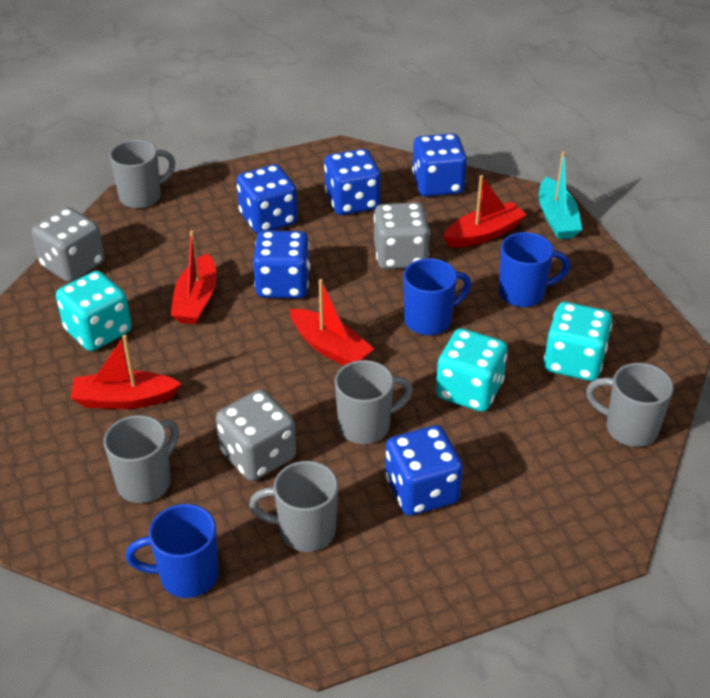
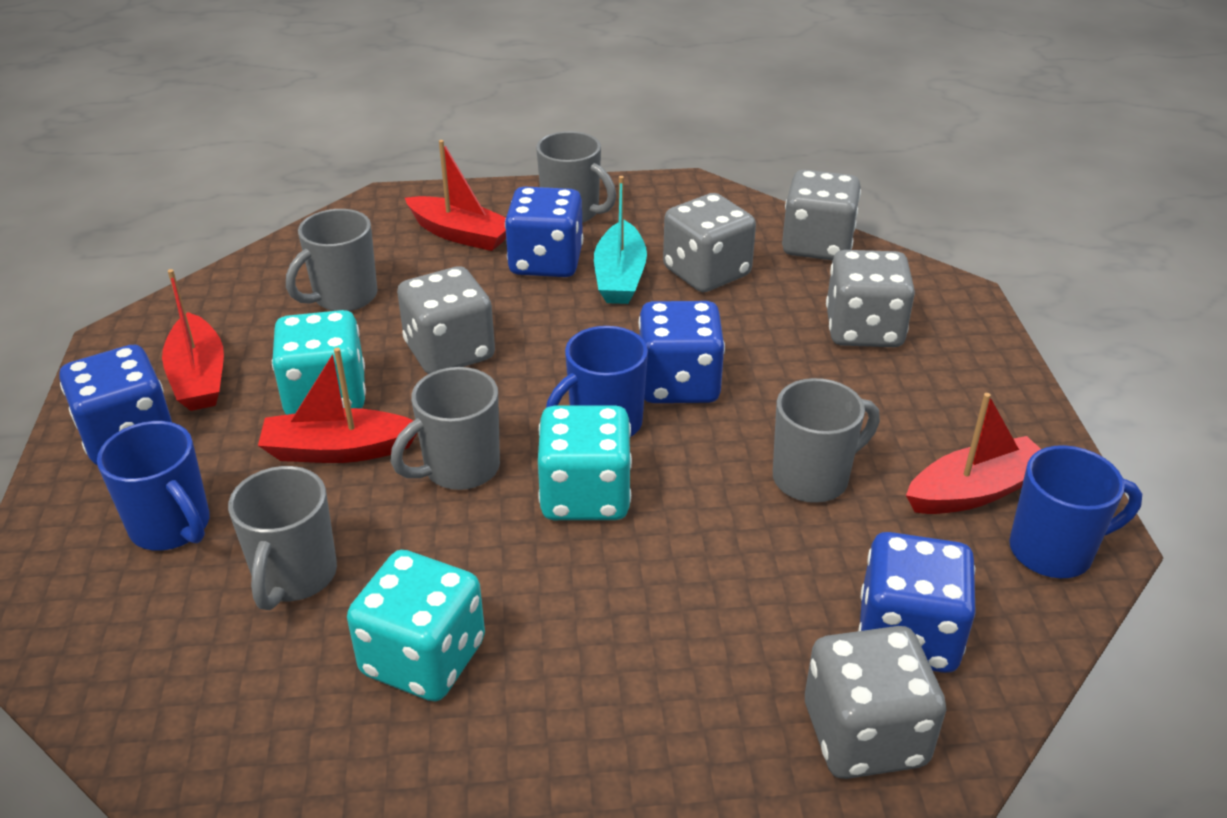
blue dice: [236,164,298,234] [253,230,310,298] [324,149,381,215] [385,425,463,516] [412,133,467,197] = 5 -> [59,345,172,465] [505,186,583,277] [639,301,725,403] [858,532,976,673] = 4
grey dice: [32,207,105,282] [216,390,296,481] [374,202,430,269] = 3 -> [397,266,495,374] [663,193,756,292] [782,170,861,260] [805,626,946,779] [826,250,915,347] = 5

